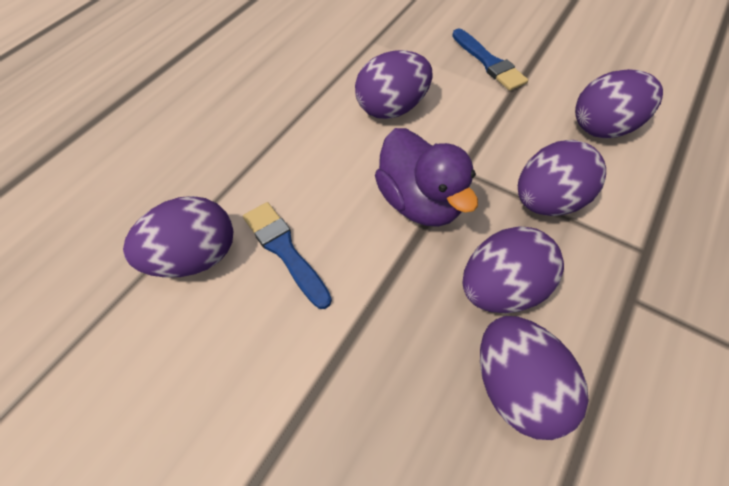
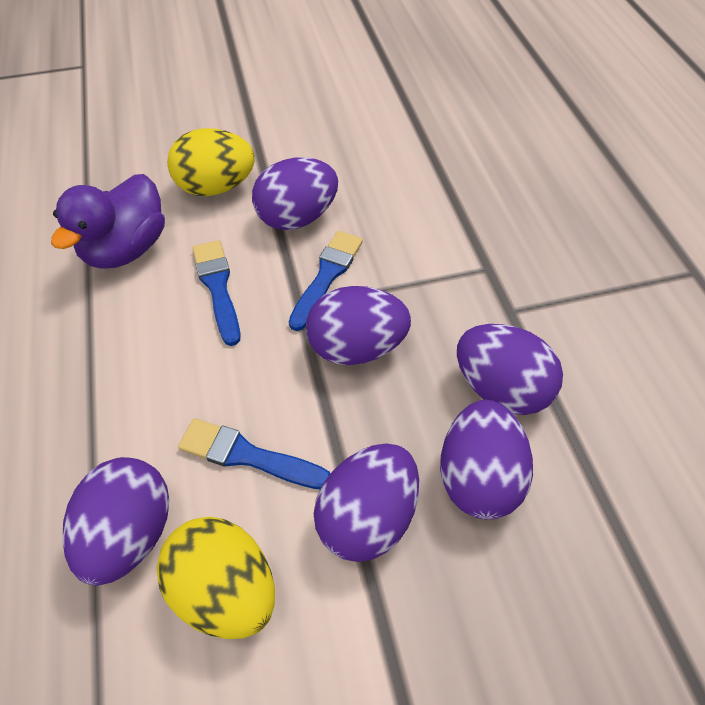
blue brush: [243,202,332,309] [452,29,528,91] = 2 -> [178,418,330,489] [192,240,241,346] [289,231,363,331] = 3
yellow egg: none = 0 -> [156,517,275,639] [167,128,255,196] = 2

